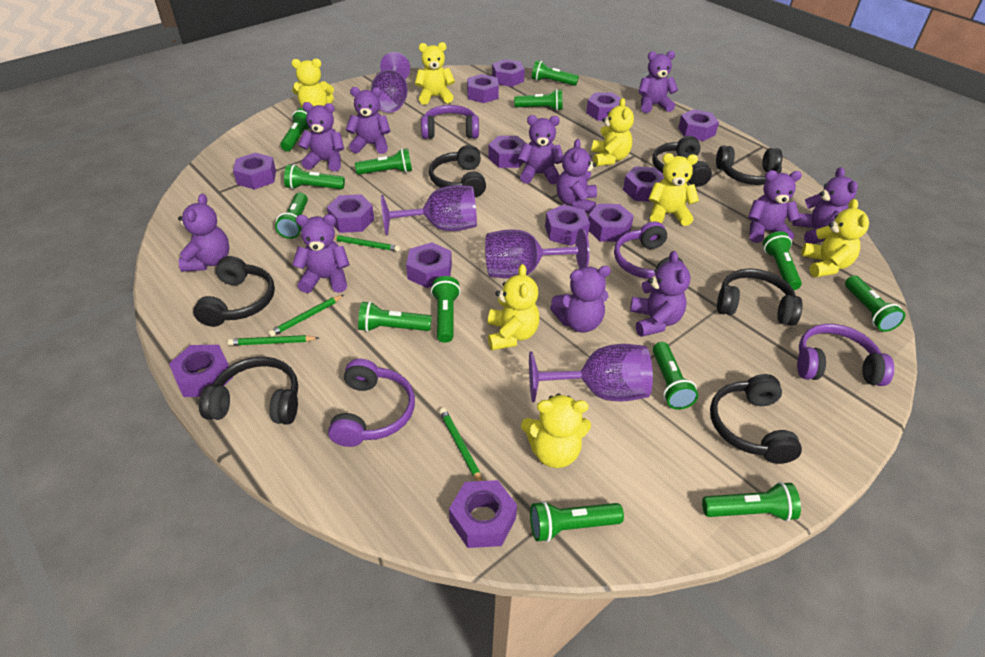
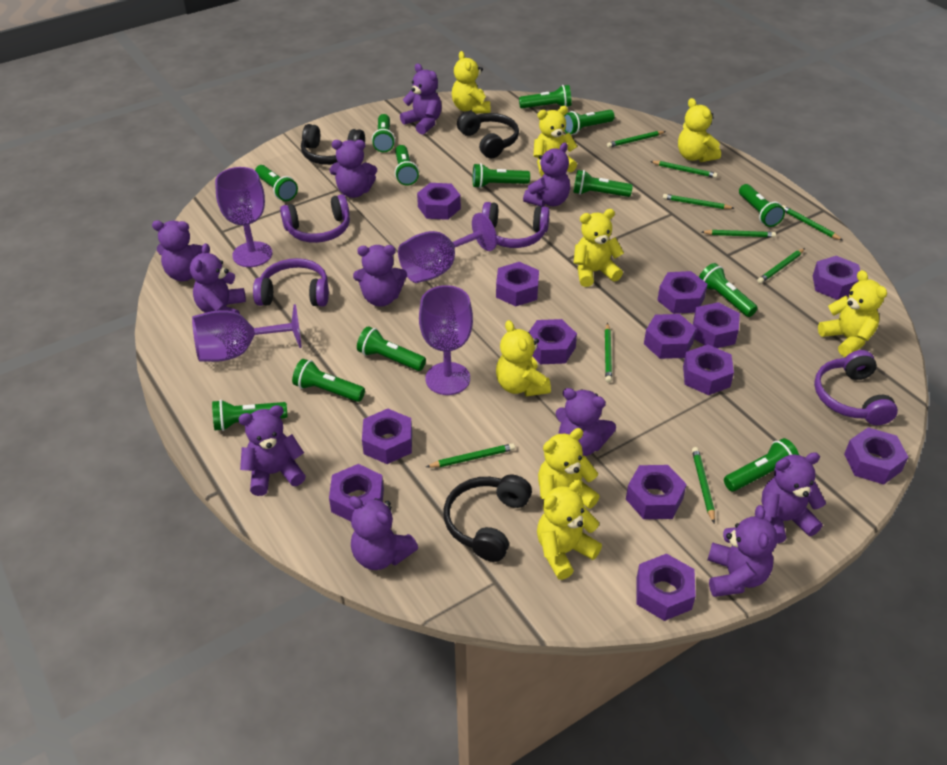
black headphones: [193,256,275,327] [199,357,298,425] [429,145,486,197] [652,136,712,187] [710,374,802,464] [716,146,782,185] [717,268,803,326] = 7 -> [301,124,365,165] [444,475,532,562] [457,111,519,158] = 3
green pencil: [228,335,319,346] [268,295,344,337] [334,235,400,252] [439,408,482,481] = 4 -> [426,443,515,467] [605,323,612,383] [607,131,666,148] [650,161,718,178] [663,194,735,209] [692,447,715,523] [702,230,776,238] [757,248,805,284] [782,205,843,241] = 9
yellow teddy bear: [292,59,334,108] [415,42,455,105] [488,264,540,350] [521,394,591,468] [591,98,634,166] [648,153,699,226] [801,199,869,277] = 7 -> [452,51,490,114] [496,320,551,397] [533,106,578,176] [537,480,602,580] [538,428,600,509] [574,209,624,287] [678,98,721,162] [818,270,887,357] = 8

